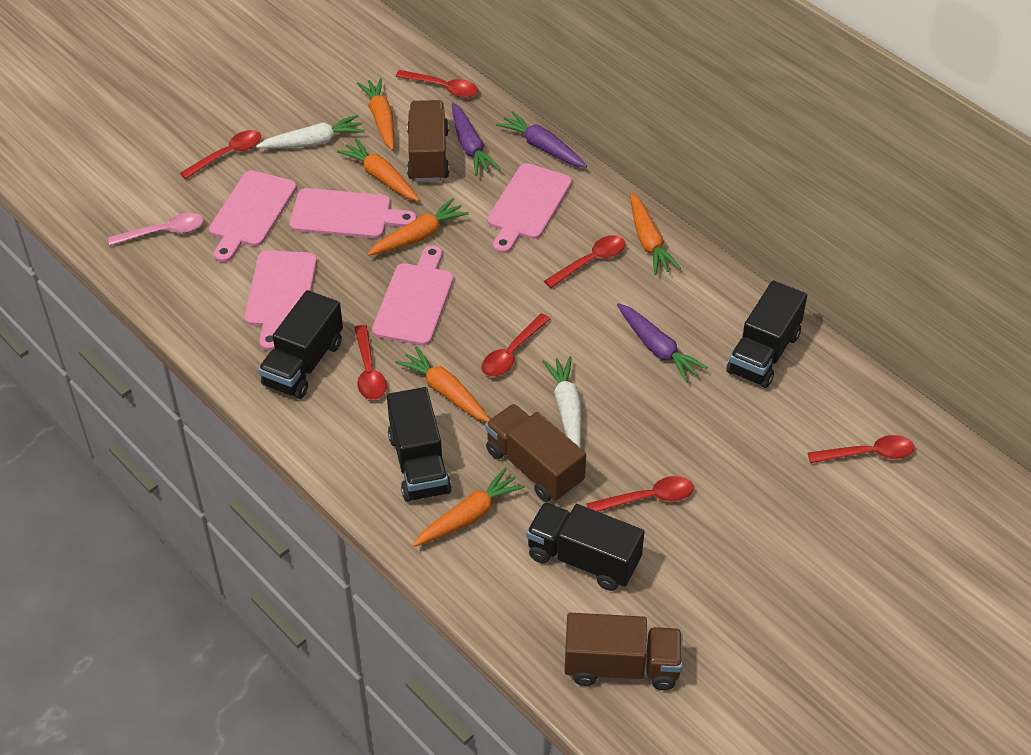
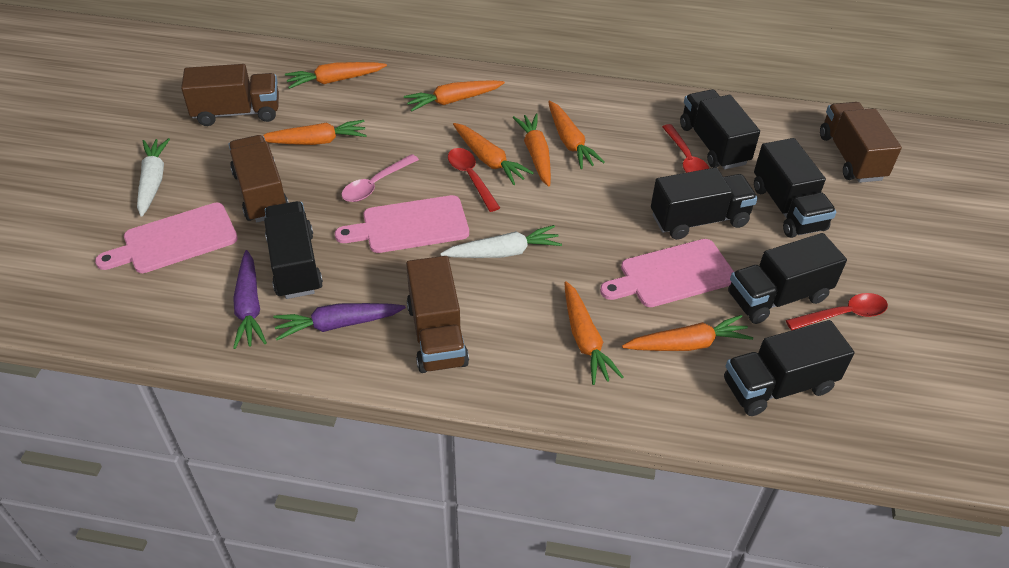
black truck: [258,290,343,399] [387,387,452,502] [526,502,644,591] [726,280,807,388] = 4 -> [264,201,323,299] [651,167,758,240] [680,89,760,169] [724,320,854,416] [728,233,847,324] [754,138,837,238] = 6
brown truck: [407,100,449,182] [485,404,586,502] [564,613,682,690] = 3 -> [181,64,279,126] [228,135,289,222] [406,256,469,373] [820,102,902,183] = 4
orange carrot: [337,138,419,201] [357,78,394,150] [367,198,469,256] [395,346,490,422] [413,468,525,547] [630,193,681,275] = 6 -> [263,120,367,145] [285,62,387,89] [404,80,505,112] [453,123,534,185] [512,114,551,187] [548,100,605,169] [564,281,623,385] [622,315,753,351] = 8
pink cutting board: [209,170,297,262] [244,250,317,351] [289,188,417,239] [372,245,454,346] [487,163,572,254] = 5 -> [95,203,238,273] [335,195,469,253] [600,239,734,307] = 3
purple carrot: [452,103,501,176] [496,111,587,168] [617,303,708,383] = 3 -> [233,250,267,349] [273,303,406,340] = 2
red spoon: [180,130,261,179] [354,325,387,400] [395,70,478,98] [482,313,550,377] [544,235,626,288] [587,476,694,512] [808,435,915,463] = 7 -> [448,148,500,212] [662,124,710,173] [786,293,888,330] = 3

